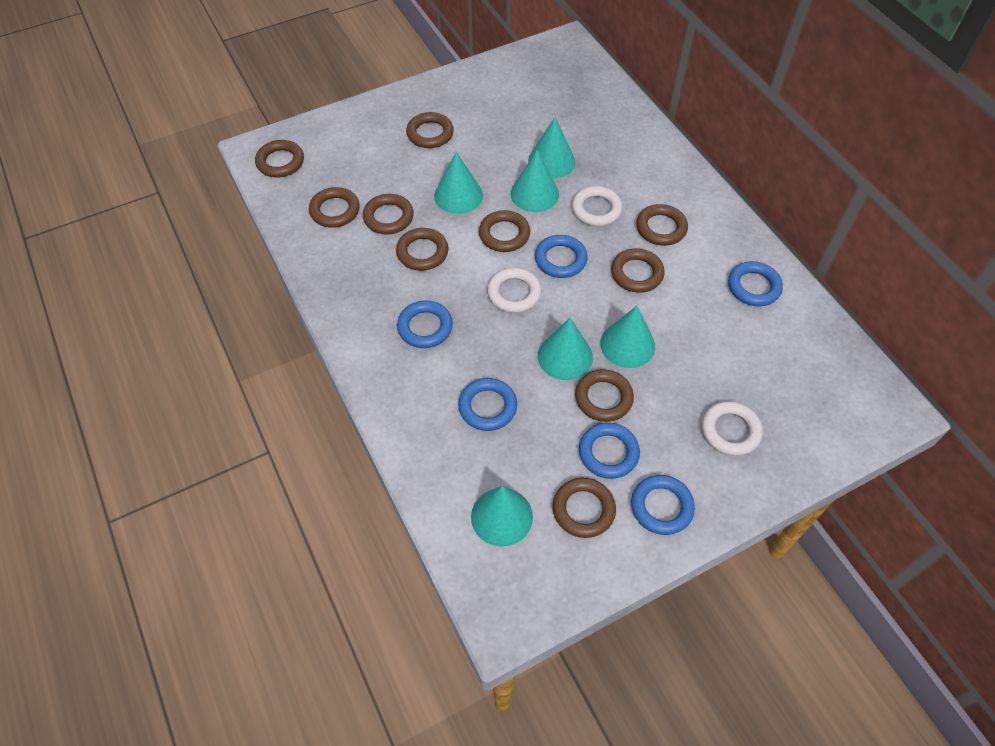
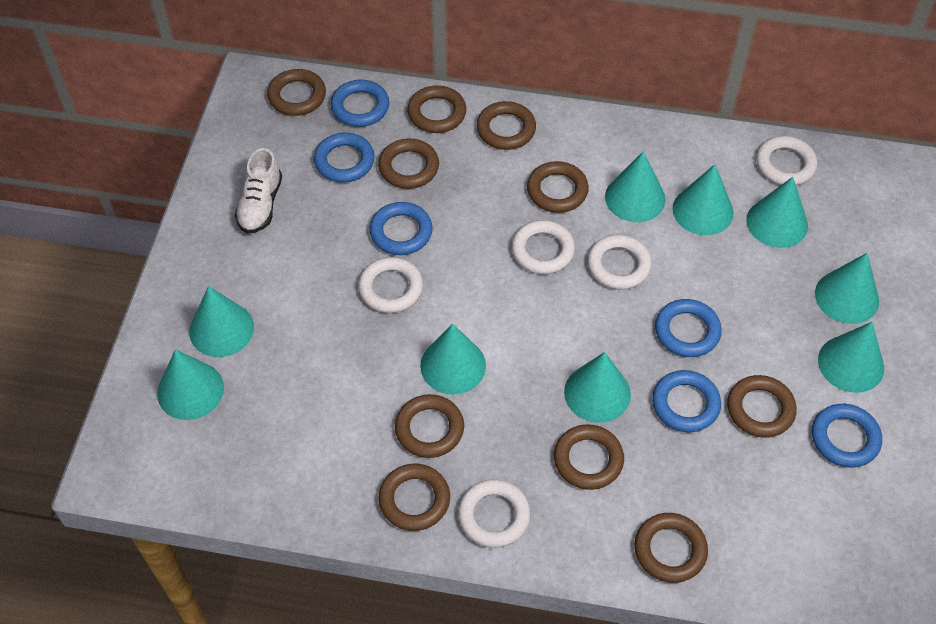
turquoise cone: [434,152,483,214] [471,486,533,547] [511,150,559,212] [528,117,575,179] [538,318,593,380] [600,306,655,368] = 6 -> [157,349,224,420] [189,286,254,357] [420,324,486,395] [564,352,631,423] [605,151,665,222] [673,164,734,235] [746,177,808,248] [815,253,879,324] [818,322,884,393] = 9
white ring: [487,268,542,313] [572,186,622,226] [702,401,763,456] = 3 -> [358,257,423,313] [458,479,530,548] [512,220,575,274] [588,235,652,290] [756,136,818,185] = 5
white shoe: none = 0 -> [235,148,282,234] = 1

